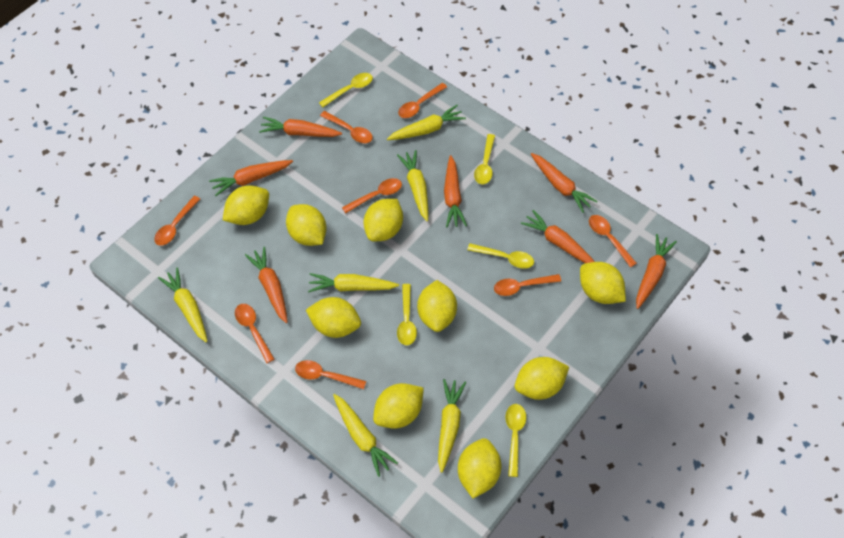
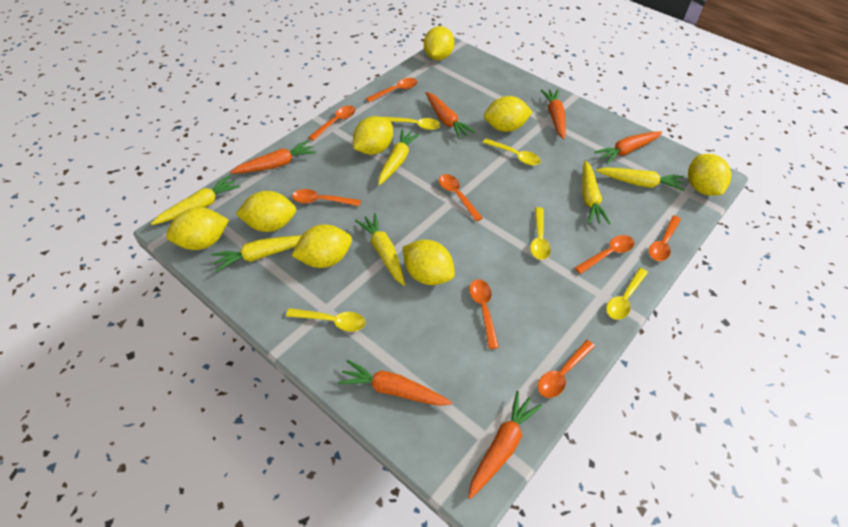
orange carrot: [209,160,293,196] [245,247,288,323] [259,117,342,137] [444,155,467,227] [521,210,595,263] [531,153,597,213] [636,234,677,309] = 7 -> [230,141,316,174] [338,360,452,406] [426,92,475,139] [468,391,542,499] [541,89,566,140] [594,131,662,164] = 6
yellow lemon: [223,185,269,225] [286,204,327,246] [306,297,361,338] [364,199,403,241] [373,383,424,429] [417,280,457,332] [458,438,501,498] [515,357,569,400] [580,262,626,304] = 9 -> [166,207,229,250] [236,191,296,232] [291,224,352,268] [353,116,393,155] [403,240,455,285] [424,26,454,60] [484,96,533,132] [688,154,731,196] = 8

